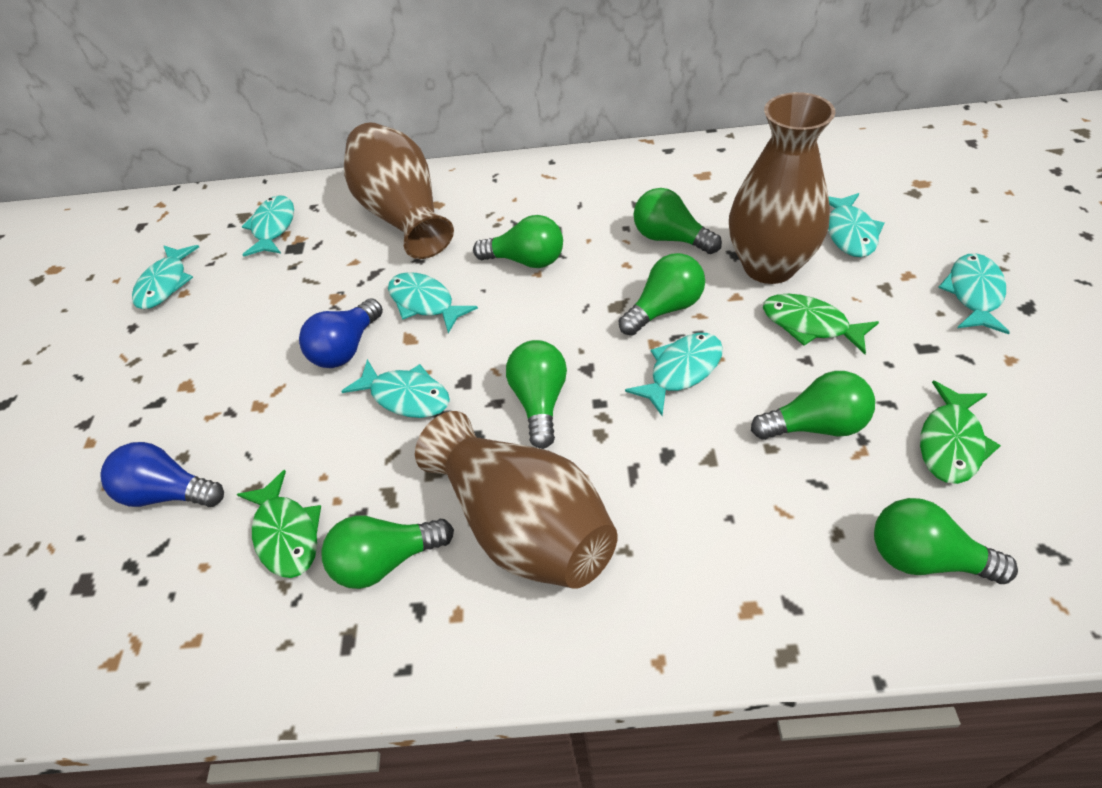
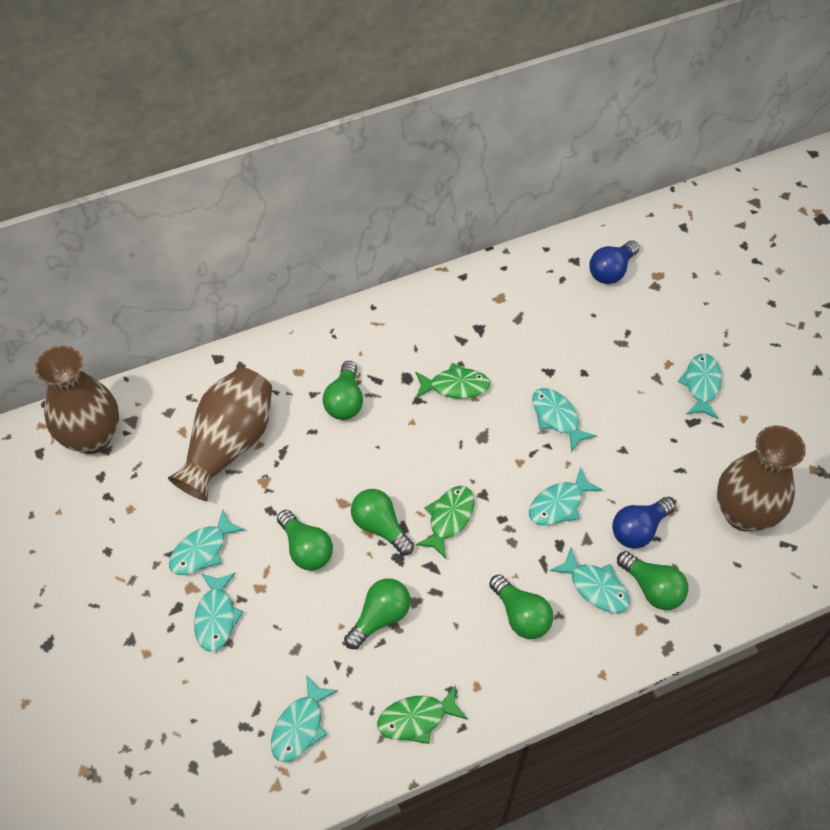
green light bulb: [321,516,454,589] [473,215,563,268] [506,340,567,449] [619,253,705,336] [634,188,722,254] [751,371,875,440] [874,498,1018,584] = 7 -> [277,510,333,570] [322,361,363,420] [344,578,411,649] [351,489,414,555] [489,574,553,639] [617,551,688,610] = 6

